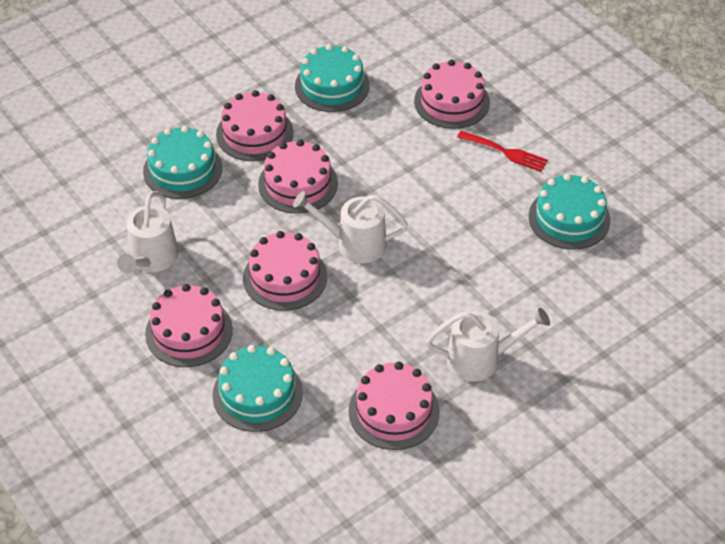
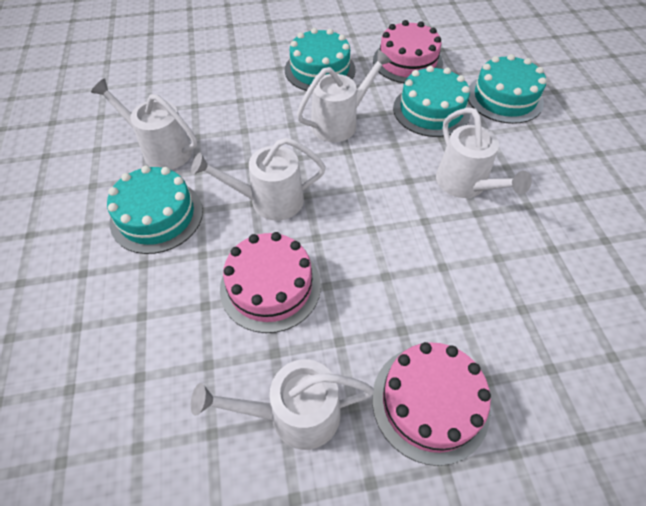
pink cake: [145,284,233,367] [216,90,294,161] [243,231,327,311] [258,140,338,214] [349,362,440,450] [414,60,490,129] = 6 -> [220,232,321,333] [372,342,491,466] [373,20,443,83] = 3
red fork: [457,131,548,172] = 1 -> none = 0
white watering can: [117,191,179,273] [293,191,408,263] [426,308,550,382] = 3 -> [91,78,197,170] [191,138,326,221] [191,359,374,450] [297,49,392,142] [436,107,532,198] = 5

